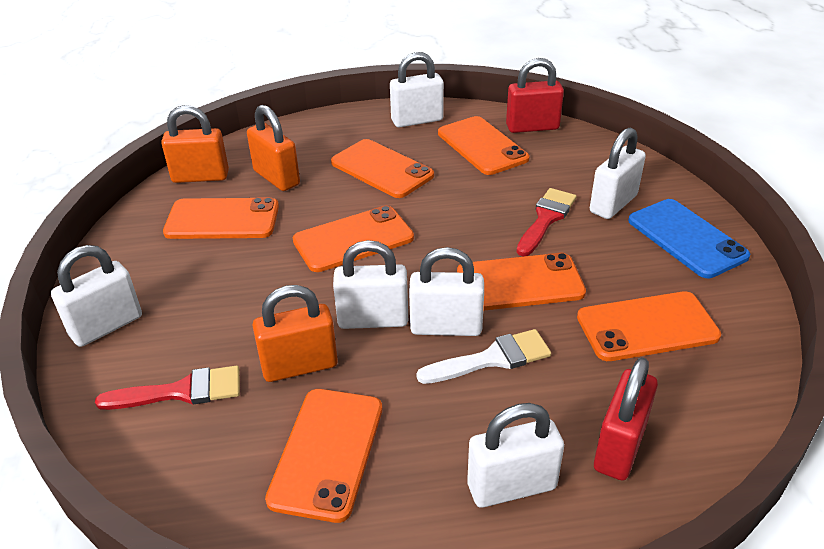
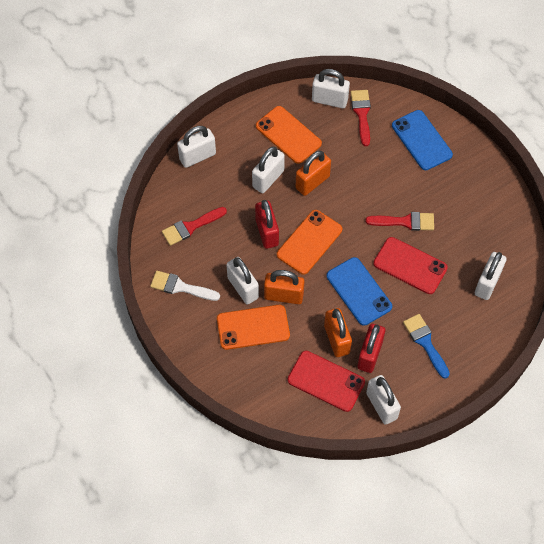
blue brush: none = 0 -> [403,314,450,379] = 1
blue phone: [628,199,750,278] = 1 -> [327,257,392,326] [392,110,453,170] = 2
orange phone: [163,197,279,239] [265,389,382,523] [293,205,414,272] [331,139,434,198] [438,116,530,175] [457,253,586,311] [577,291,721,361] = 7 -> [217,305,290,350] [256,106,322,164] [277,210,342,275] = 3
red brush: [95,366,240,410] [517,188,577,256] = 2 -> [162,207,227,246] [351,90,371,146] [365,212,434,231] = 3
red phone: none = 0 -> [288,351,365,412] [373,237,448,294] = 2

